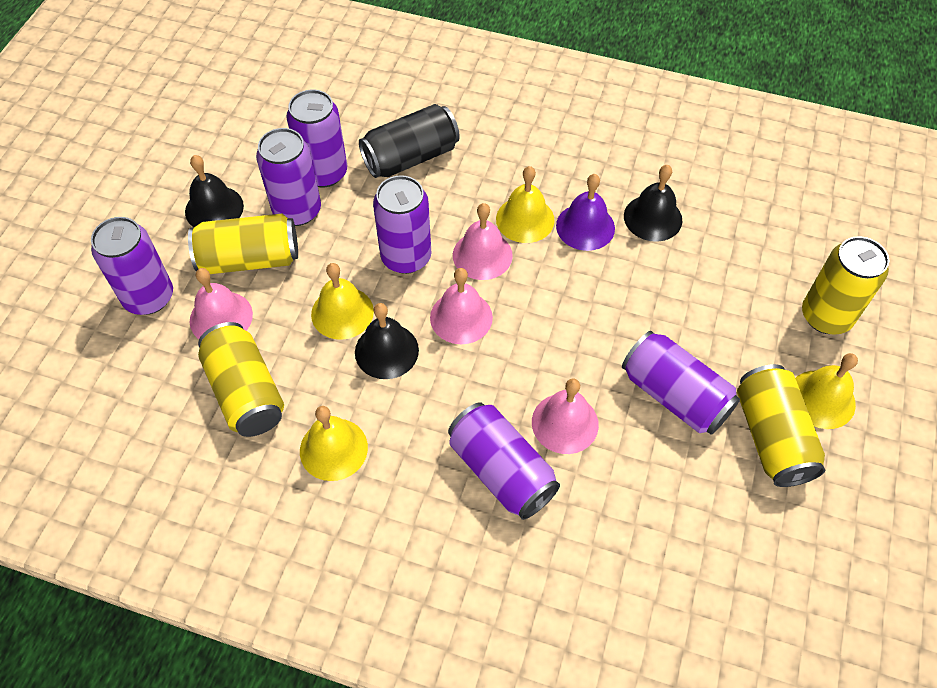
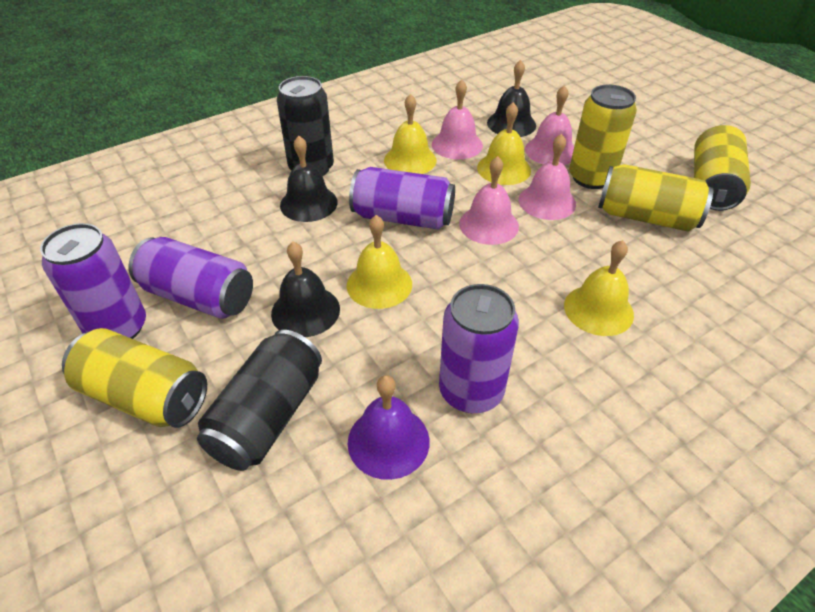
black can: [359,104,460,178] = 1 -> [197,330,322,471] [277,76,334,176] = 2
purple can: [91,217,173,315] [256,128,321,226] [286,89,347,188] [373,175,431,274] [448,402,560,520] [622,331,740,435] = 6 -> [40,223,146,339] [129,237,253,319] [349,167,455,230] [439,284,519,413] = 4

